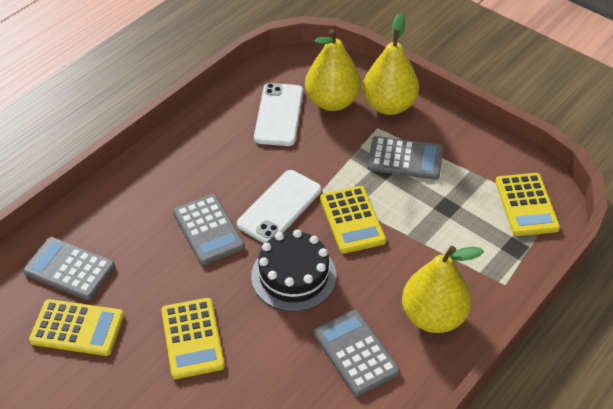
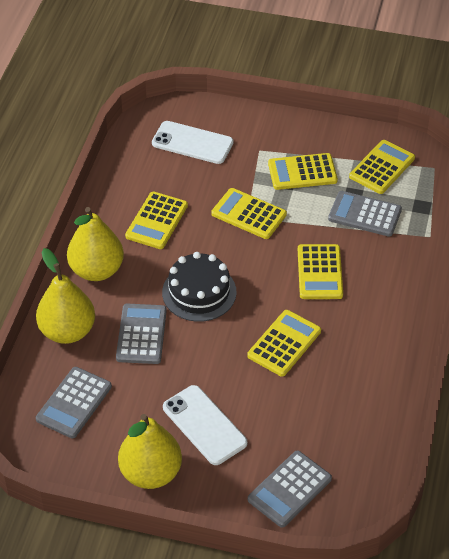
yellow calculator: [29,299,124,356] [161,298,225,379] [320,186,386,254] [495,173,560,236] = 4 -> [125,191,188,249] [211,188,287,239] [247,310,321,377] [268,153,338,190] [298,244,343,299] [349,140,415,194] = 6

